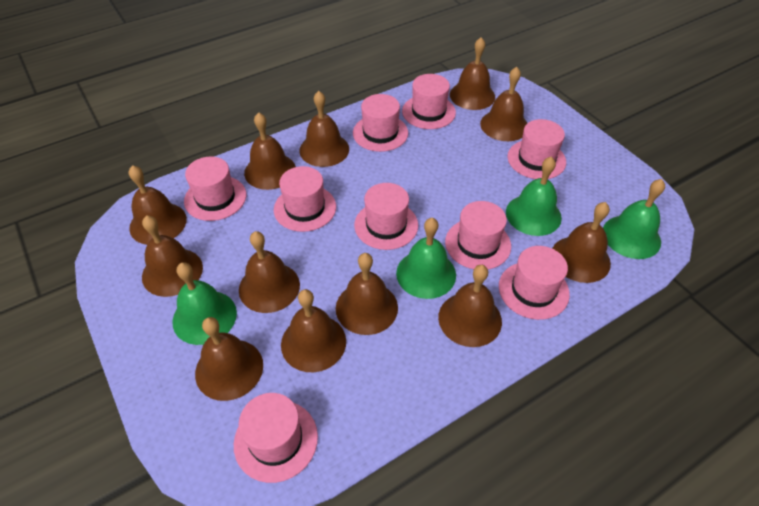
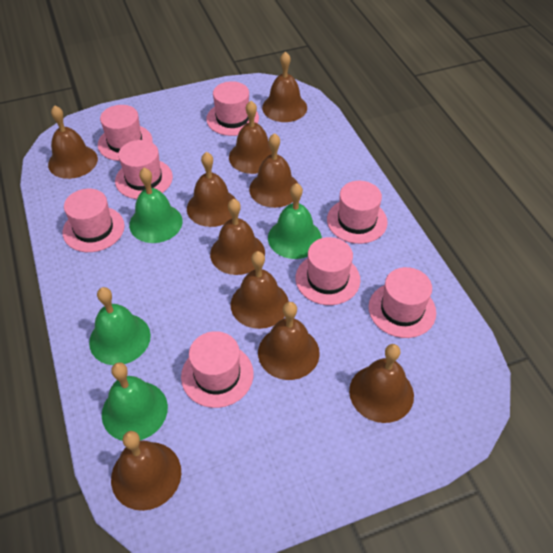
brown bell: [129,165,187,245] [142,215,203,297] [195,317,263,401] [239,231,300,313] [244,112,296,190] [281,289,346,372] [299,91,349,167] [336,253,398,335] [438,265,502,347] [450,37,495,110] [480,67,527,141] [552,202,611,283] = 12 -> [48,105,98,179] [111,431,181,511] [187,152,236,227] [210,199,265,275] [229,101,272,174] [230,251,289,329] [249,133,298,208] [258,302,320,380] [262,51,307,122] [349,344,414,423] = 10
pink hat: [184,157,246,221] [234,393,318,483] [274,166,336,232] [353,94,408,152] [354,183,418,250] [402,74,456,129] [445,201,511,270] [499,246,570,320] [508,119,566,179] = 9 -> [63,189,125,252] [98,105,153,161] [115,140,173,199] [181,331,253,408] [206,81,259,136] [295,237,360,305] [327,181,388,244] [369,267,436,338] = 8

